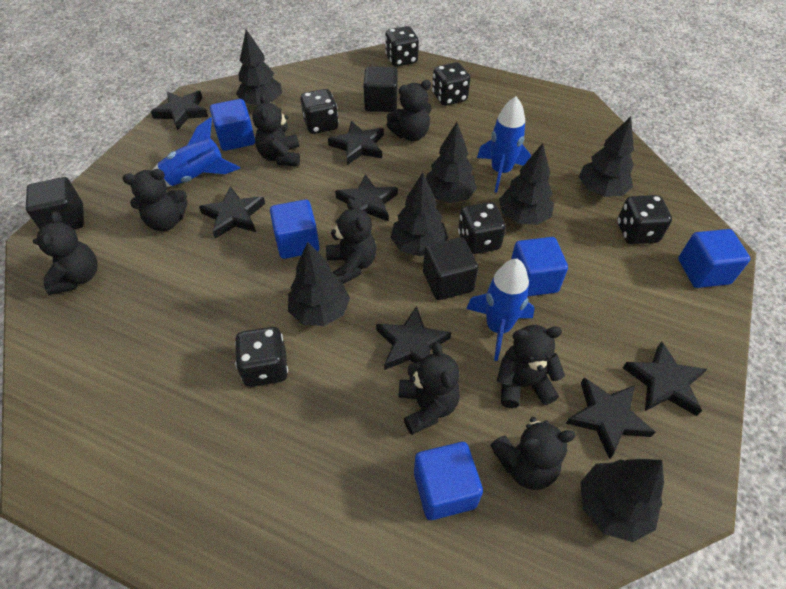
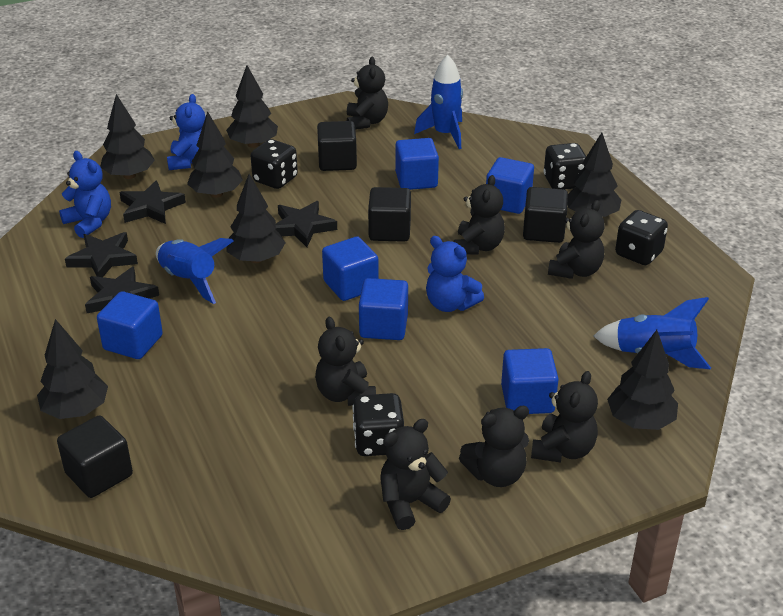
black cube: [26,177,84,230] [363,66,398,112] [423,237,478,300] = 3 -> [57,415,133,498] [317,121,357,171] [368,187,411,242] [523,187,568,243] = 4
black dice: [235,327,288,387] [300,89,339,134] [385,26,419,67] [432,62,470,106] [458,202,506,254] [617,195,672,244] = 6 -> [251,139,298,189] [352,393,404,456] [543,143,586,190] [615,210,668,265] = 4
black star: [150,91,208,130] [199,186,265,239] [328,121,384,165] [335,174,398,222] [376,306,451,370] [566,378,655,459] [623,341,707,416] = 7 -> [65,232,138,277] [85,266,159,313] [120,180,186,224] [275,201,337,247] = 4
black teddy bear: [33,211,97,295] [123,169,188,231] [252,94,300,166] [326,198,377,284] [387,80,432,141] [399,342,460,435] [490,417,576,490] [497,325,565,408] = 8 -> [315,316,376,406] [347,57,388,130] [380,419,451,530] [454,175,505,255] [459,406,529,487] [531,371,598,463] [548,200,605,279] = 7
blue cube: [210,99,255,151] [270,200,320,259] [414,442,483,520] [511,237,568,296] [678,229,751,288] = 5 -> [97,291,163,359] [322,236,379,301] [359,278,408,340] [395,138,439,190] [486,157,534,214] [501,348,559,414] = 6
blue teddy bear: none = 0 -> [59,151,111,238] [167,94,205,170] [426,236,484,312] = 3

